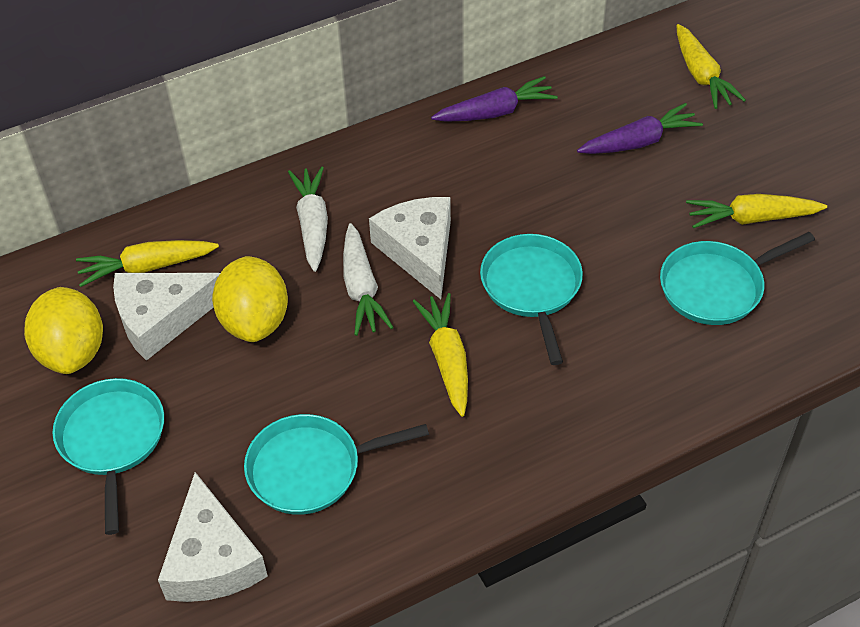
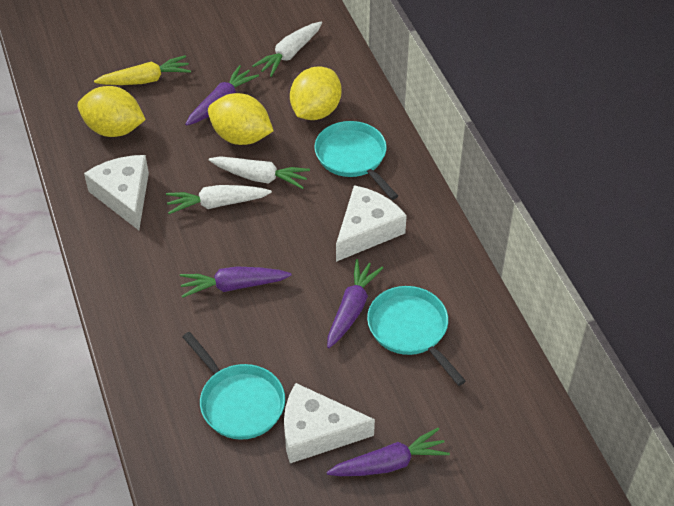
purple carrot: [431,76,558,122] [577,103,703,154] = 2 -> [180,267,291,298] [185,65,259,126] [326,428,450,476] [327,259,383,348] = 4
turquoise pan: [53,378,164,535] [244,414,429,515] [480,234,583,365] [660,232,815,325] = 4 -> [182,332,285,440] [314,121,398,200] [367,286,466,386] = 3
white carrot: [288,166,328,272] [343,223,394,336] = 2 -> [166,185,272,214] [209,156,310,189] [252,22,322,77] = 3
yellow carrot: [76,240,219,287] [412,293,468,417] [676,24,746,109] [686,194,827,228] = 4 -> [94,55,191,85] = 1
yellow lemon: [24,287,103,374] [212,256,288,342] = 2 -> [78,86,146,137] [208,93,273,145] [290,67,341,120] = 3

